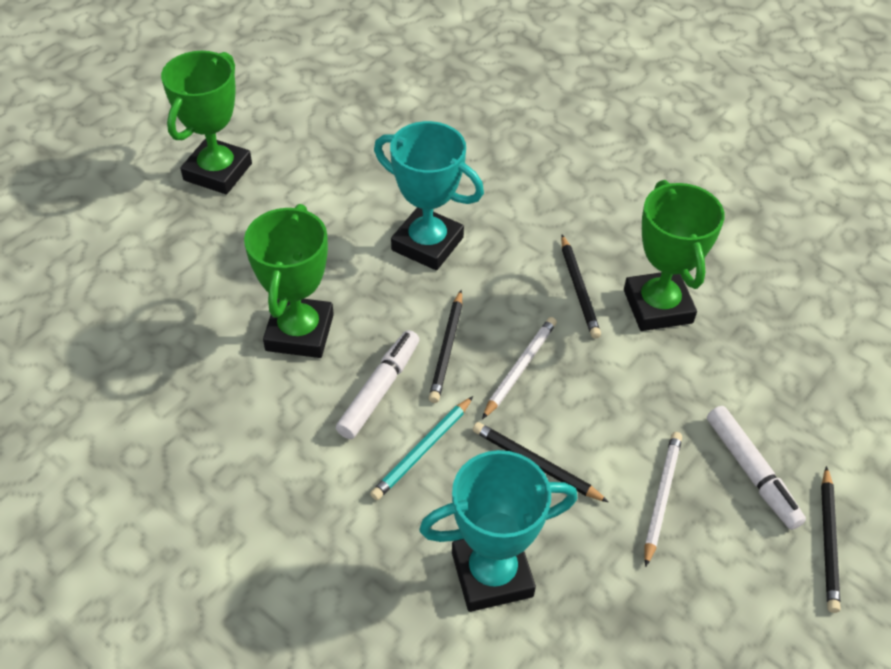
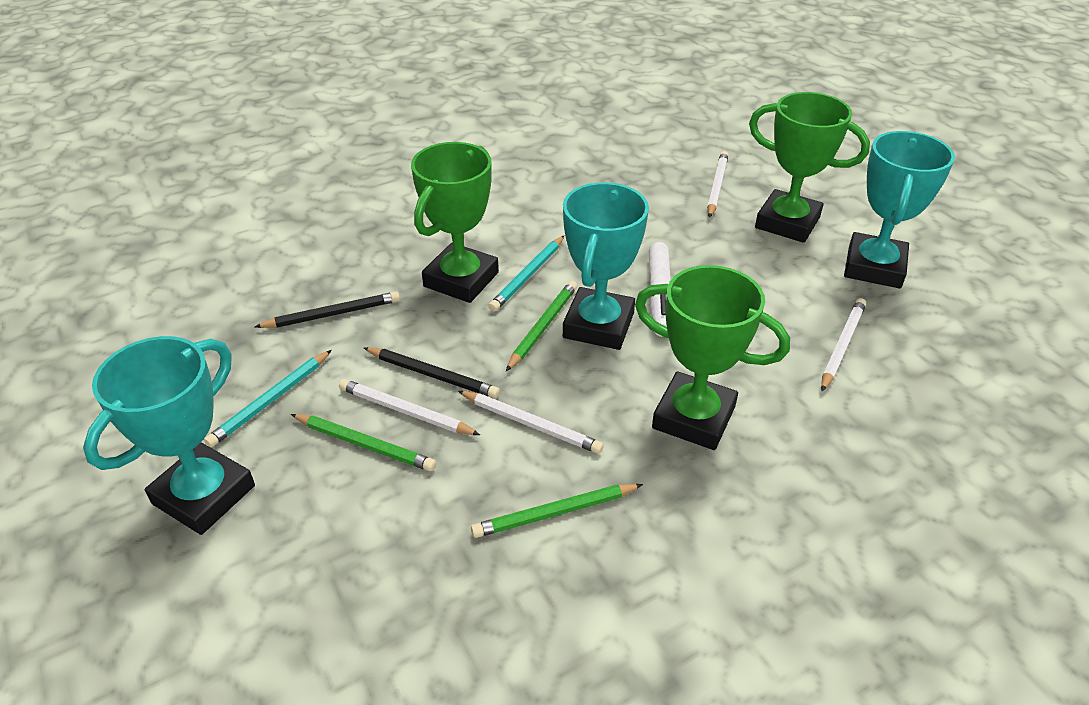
black pencil: [429,290,462,403] [473,422,609,502] [561,235,601,339] [821,466,840,613] = 4 -> [255,291,400,328] [363,347,500,398] = 2
green pencil: none = 0 -> [291,414,436,471] [471,484,643,538] [506,281,577,371] = 3
turquoise pencil: [370,396,473,500] = 1 -> [204,350,332,447] [489,236,564,312] = 2
turquoise trophy: [374,121,484,270] [419,450,577,612] = 2 -> [83,336,255,535] [563,182,649,350] [844,131,955,288] = 3
white marker: [336,330,420,439] [707,406,806,530] = 2 -> [649,242,671,337] = 1
white pencil: [482,317,557,419] [645,432,682,567] = 2 -> [339,379,480,435] [458,391,604,454] [707,151,729,218] [821,298,866,392] = 4

